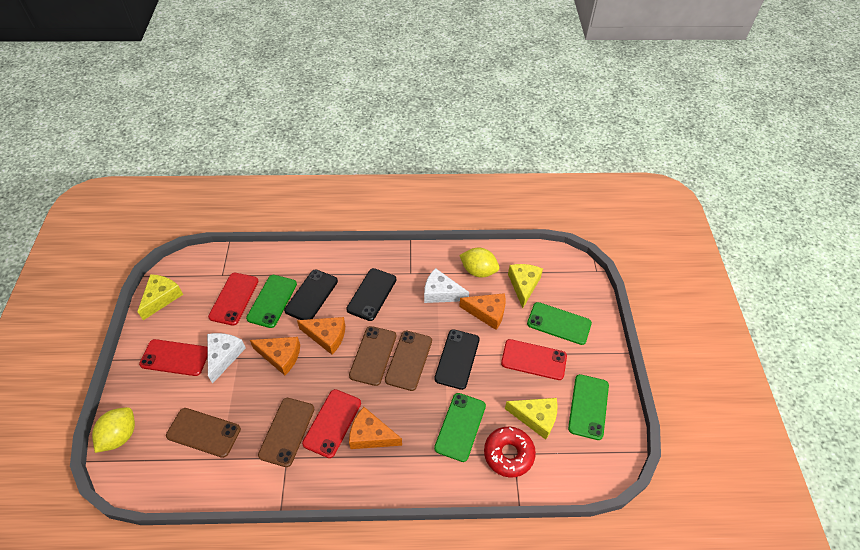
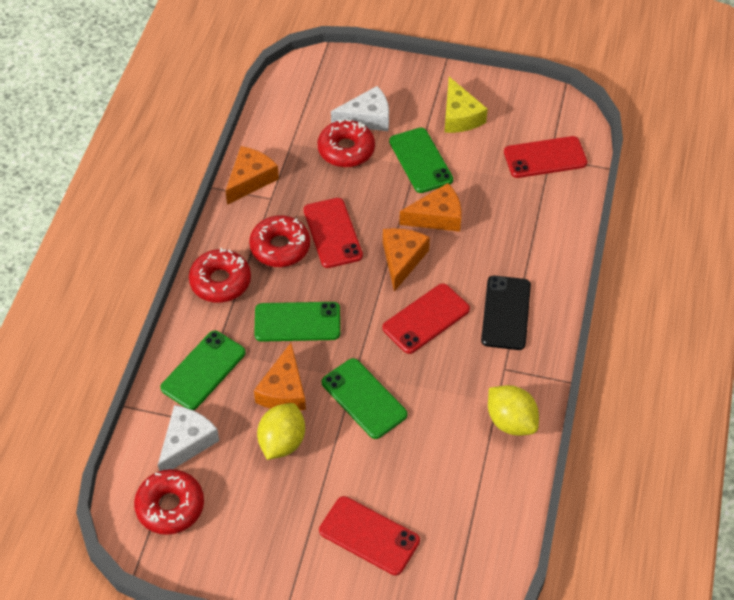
black phone: [284,269,338,320] [346,268,396,321] [434,329,480,390] = 3 -> [481,276,531,350] = 1
brown phone: [166,408,241,458] [258,398,314,467] [349,326,396,386] [385,331,432,391] = 4 -> none = 0
red donut: [484,427,536,478] = 1 -> [134,469,204,535] [189,248,251,303] [249,215,310,267] [317,119,375,167] = 4
yellow cheese: [137,274,183,320] [505,398,558,440] [508,264,543,308] = 3 -> [444,77,488,133] = 1

